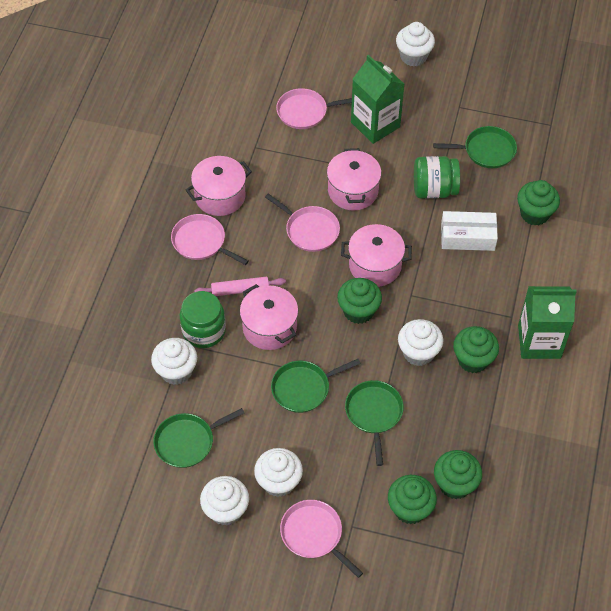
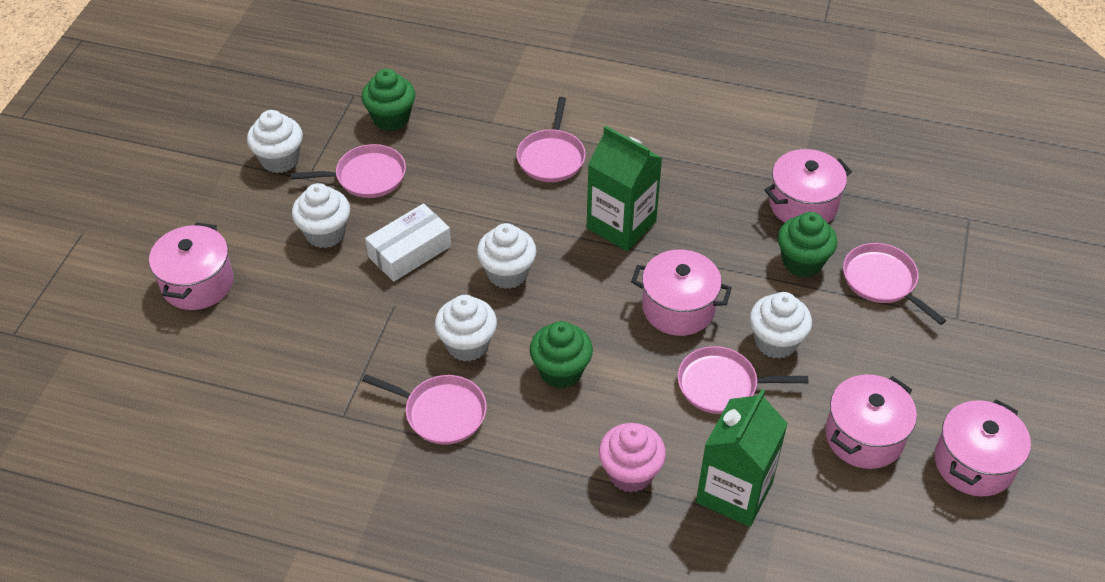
green cupcake: [337,278,382,324] [388,475,437,524] [434,450,482,499] [453,326,499,373] [517,180,560,226] = 5 -> [362,69,415,131] [530,321,593,389] [778,212,837,277] = 3
green jar: [180,291,226,348] [414,156,460,199] = 2 -> none = 0
green pan: [153,408,244,468] [271,359,361,413] [345,380,404,466] [433,126,517,168] = 4 -> none = 0
pink cupcake: none = 0 -> [599,423,666,493] = 1
pink pan: [171,214,249,265] [265,193,340,252] [276,88,352,129] [280,500,363,578] = 4 -> [291,144,406,198] [362,374,487,445] [516,97,586,182] [677,346,808,414] [843,243,946,325] = 5
pink pot: [186,156,252,216] [240,284,298,350] [327,148,381,210] [341,224,412,287] = 4 -> [149,222,234,310] [631,250,732,336] [764,149,852,223] [825,374,917,469] [935,399,1031,497] = 5
pink rolling pin: [194,277,286,296] = 1 -> none = 0

